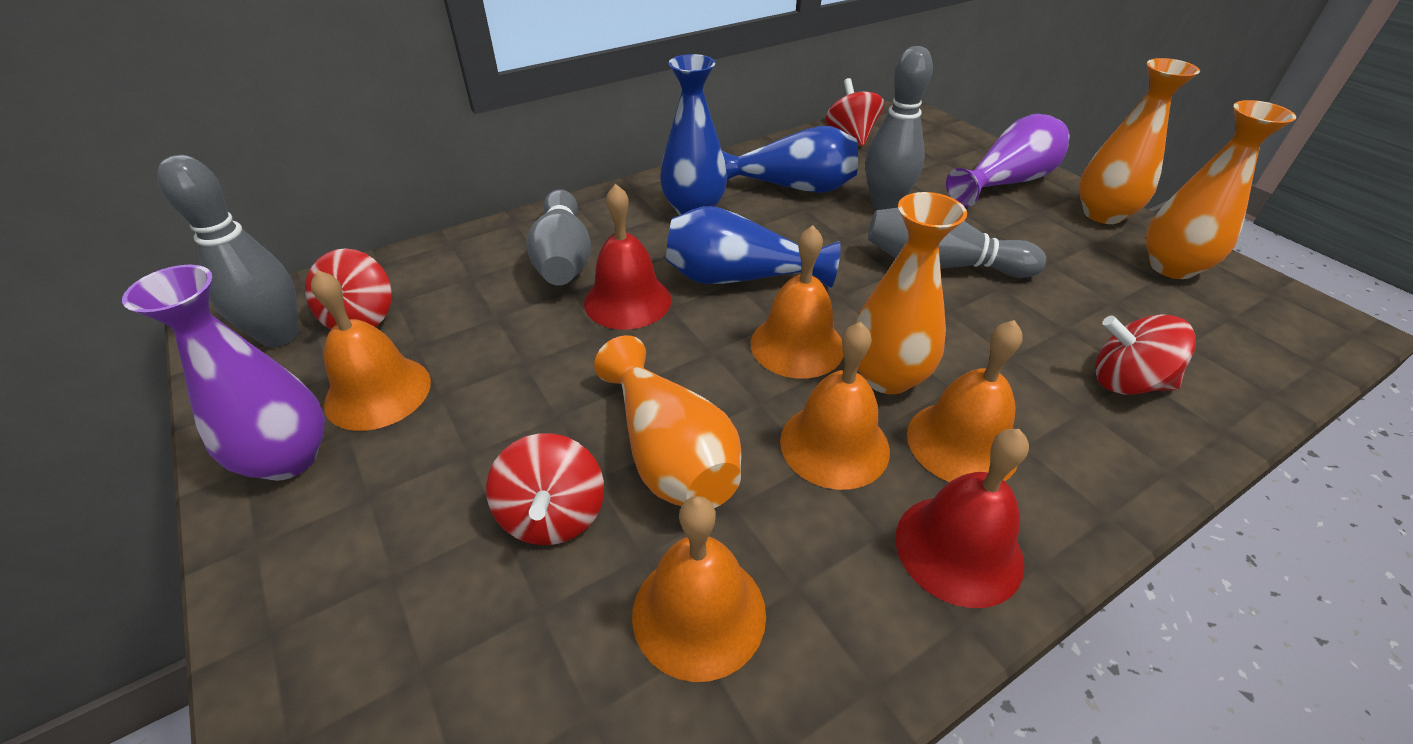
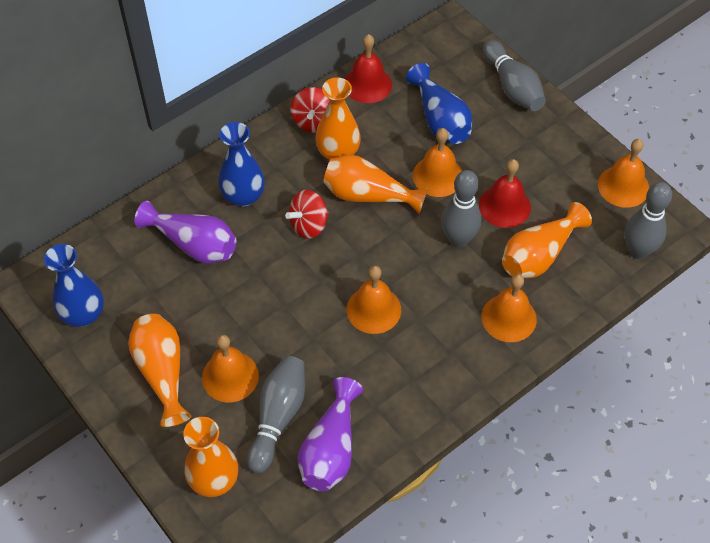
orange vase: [594,335,742,508] [855,192,967,394] [1079,58,1200,224] [1146,100,1296,279] = 4 -> [128,314,191,427] [183,417,238,497] [315,77,361,160] [323,155,428,214] [502,202,592,278] = 5
red spinning top: [305,248,392,330] [486,433,604,545] [826,78,884,146] [1095,314,1196,394] = 4 -> [285,190,329,239] [291,87,330,133] = 2

